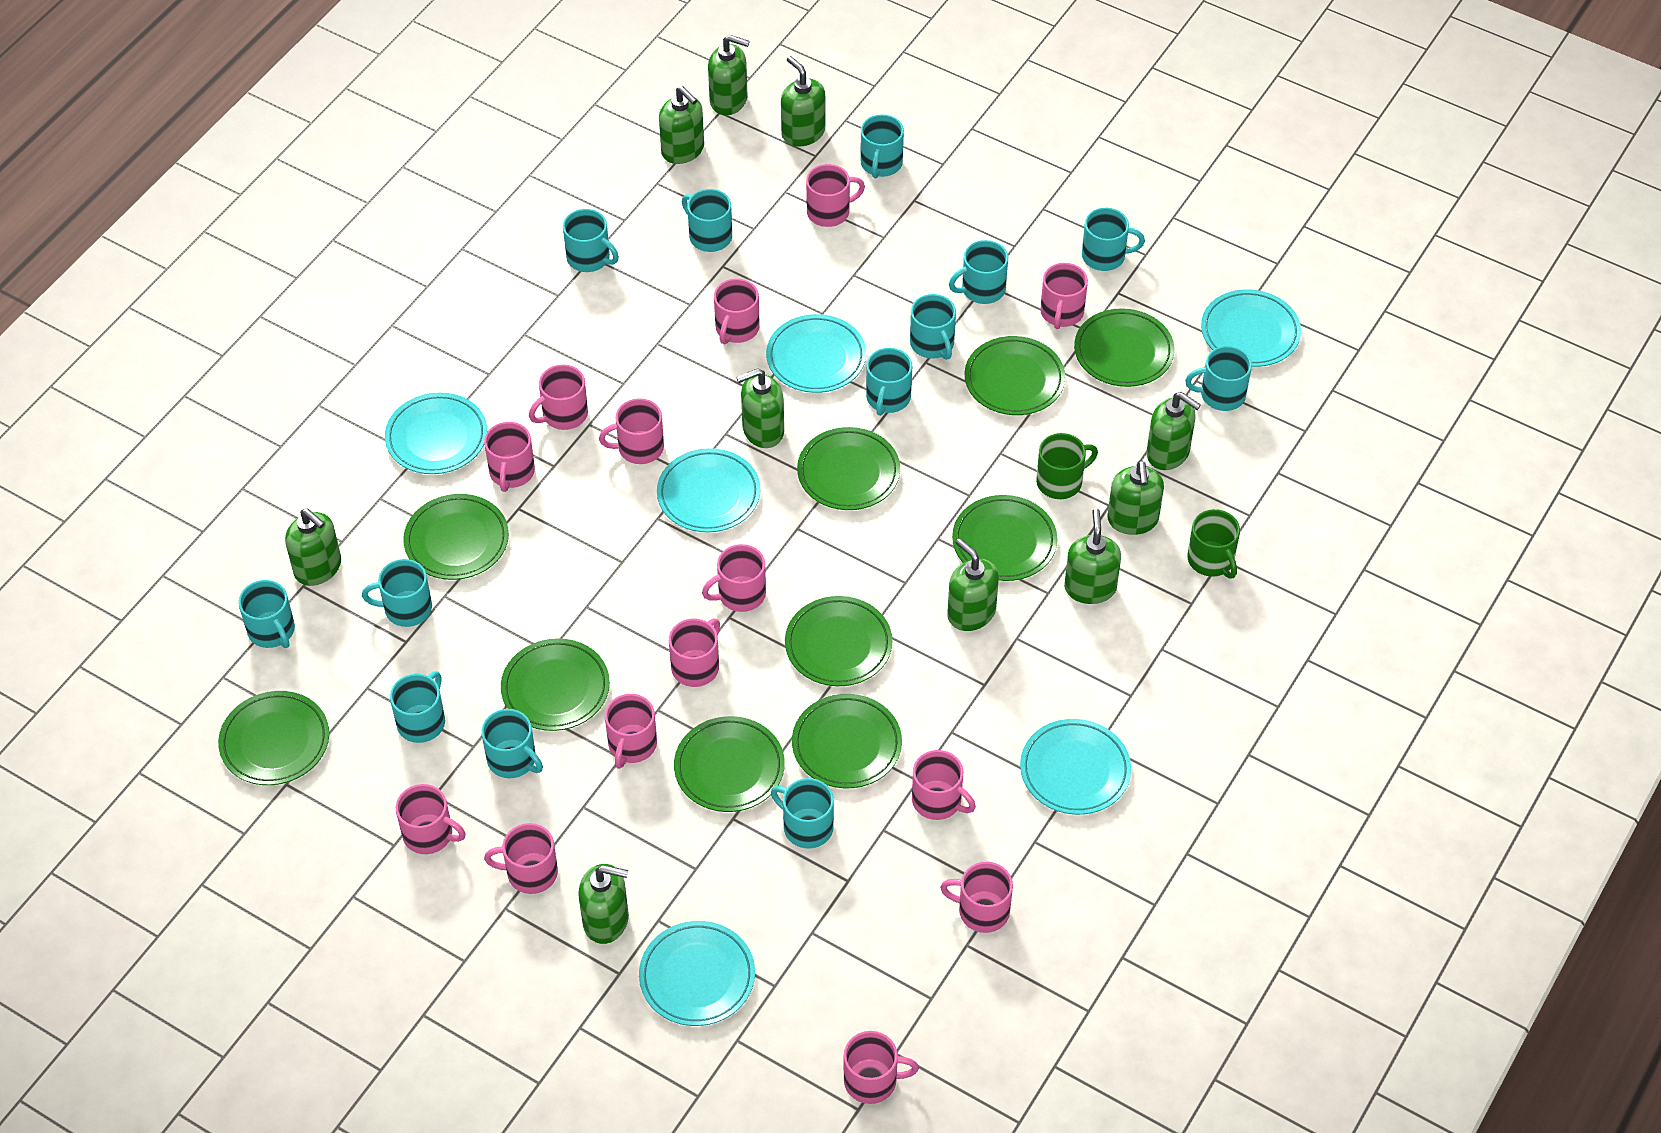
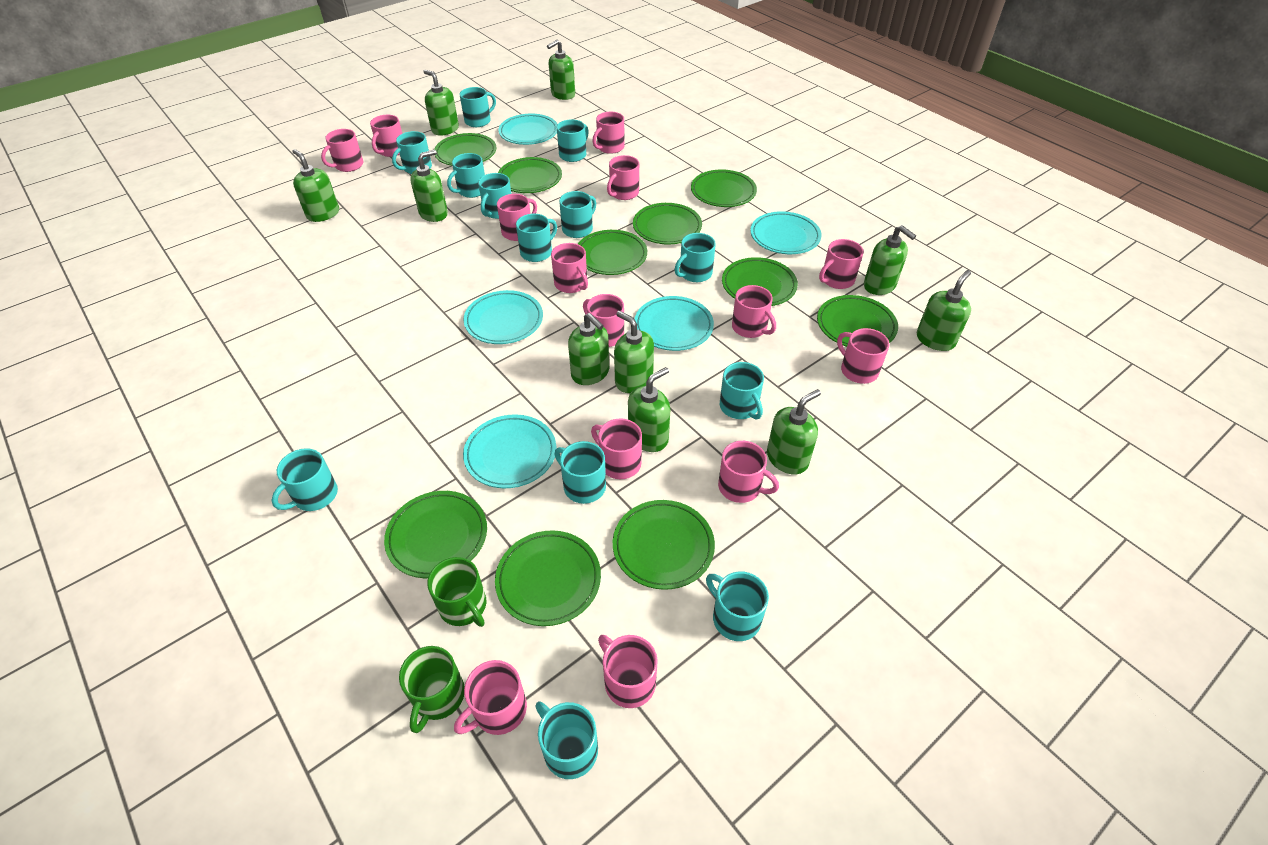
turquoise plate: [385,393,487,474] [639,921,755,1026] [657,448,761,533] [766,314,866,393] [1020,719,1131,815] [1201,289,1301,367] = 6 -> [463,290,543,344] [463,414,556,488] [498,114,558,145] [635,296,714,351] [750,211,821,254] = 5

